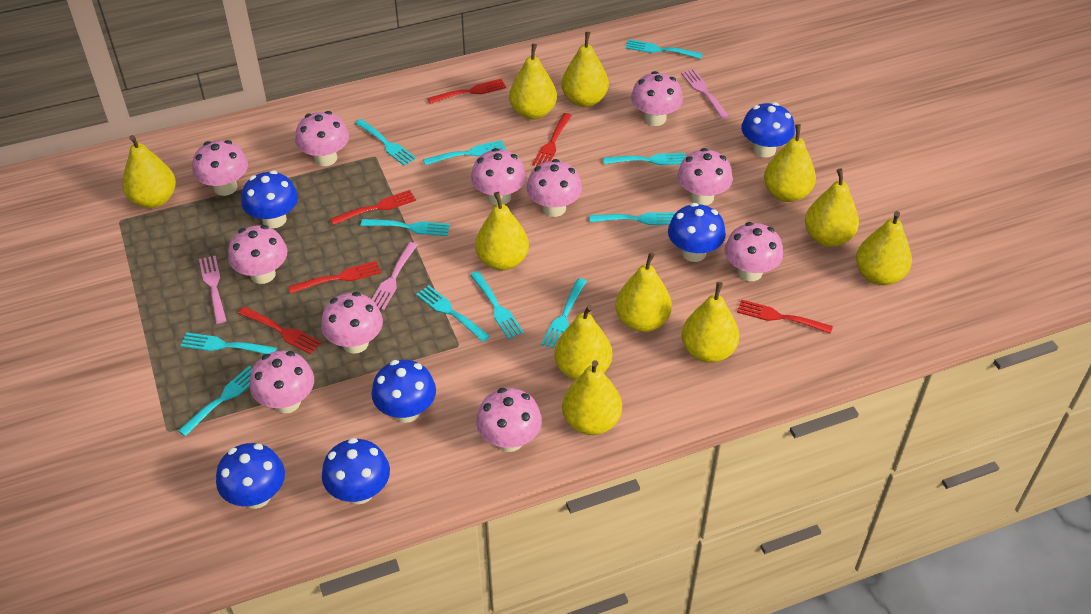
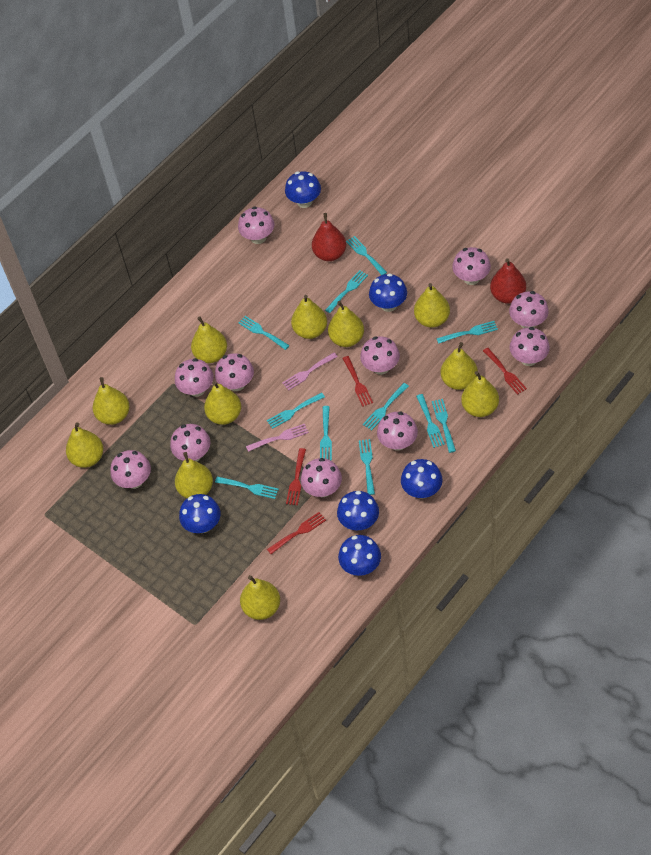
pink fork: [199,256,227,324] [372,242,418,310] [681,69,729,119] = 3 -> [246,424,309,452] [282,353,338,391] = 2
red fork: [238,307,322,354] [288,261,381,293] [330,190,416,225] [427,79,506,104] [532,113,572,166] [737,299,833,334] = 6 -> [267,512,326,554] [286,448,306,505] [342,356,373,407] [483,348,527,395] = 4
red pear: none = 0 -> [312,213,346,261] [490,258,526,304] = 2

